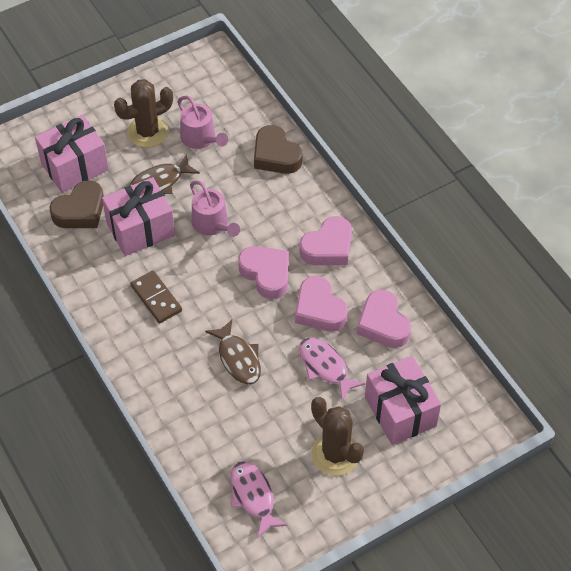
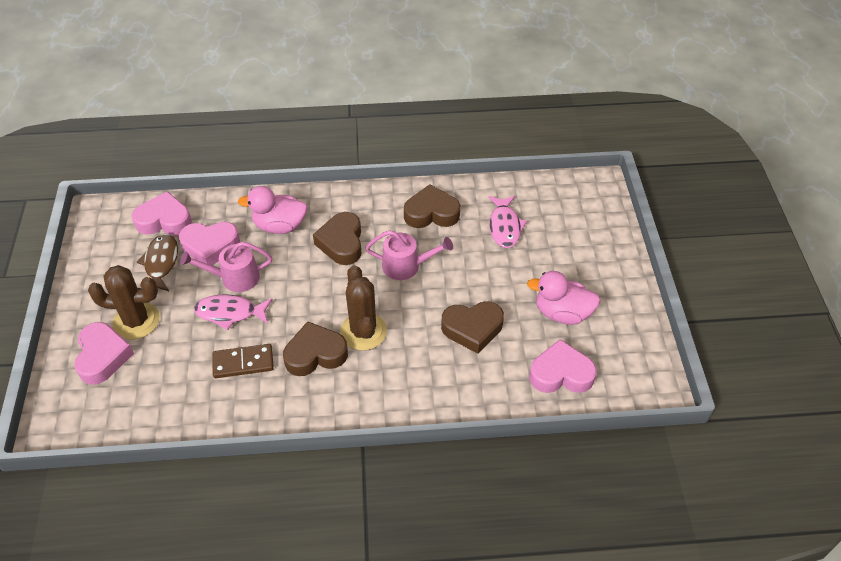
brown fish: [130,154,200,194] [205,319,261,385] = 2 -> [137,234,178,291] = 1
brown heart: [49,180,104,228] [254,125,302,174] = 2 -> [283,321,348,376] [313,212,361,265] [404,184,460,228] [441,301,504,354] = 4
pink duck: none = 0 -> [238,186,308,234] [527,271,600,325] = 2
pink gift: [35,115,109,193] [102,177,175,256] [365,356,441,445] = 3 -> none = 0

